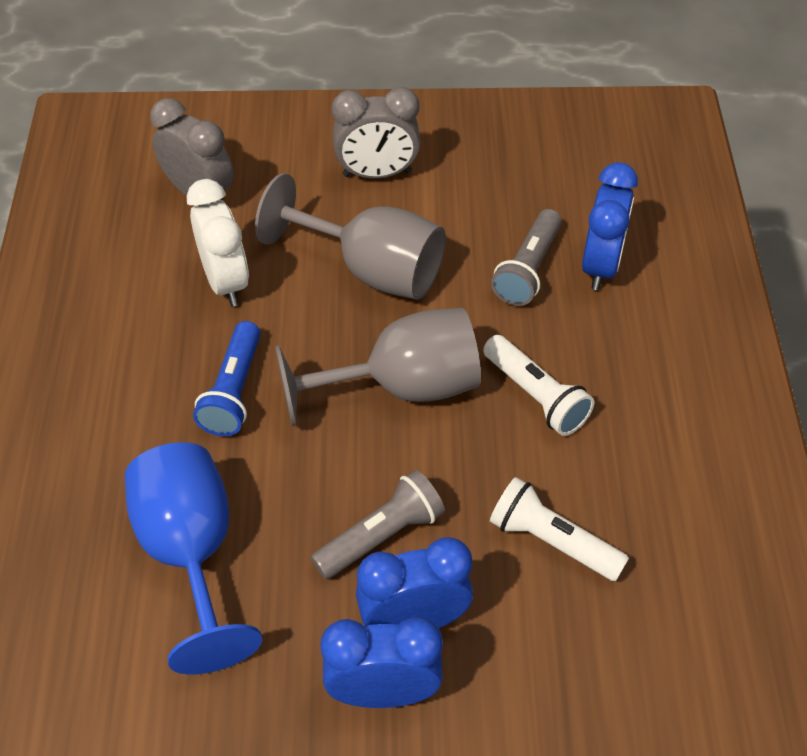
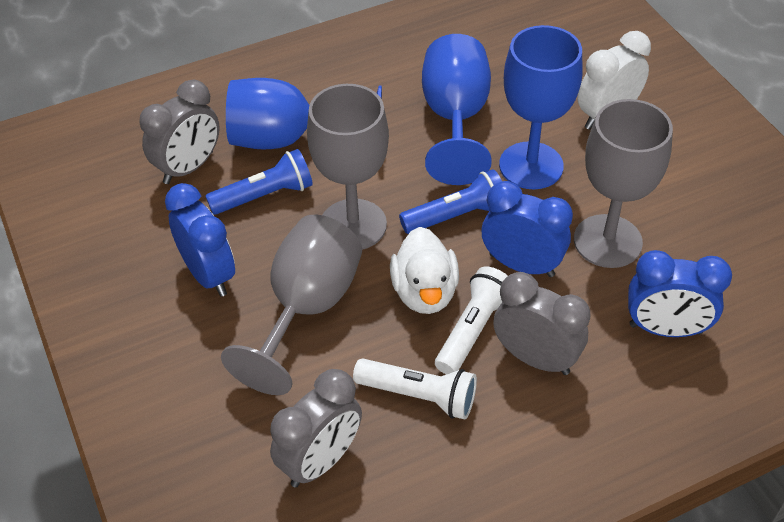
blue flashlight: [193,321,261,436] = 1 -> [206,149,313,215] [399,169,502,234] = 2
blue goblet: [125,442,262,675] = 1 -> [226,78,382,149] [422,34,492,185] [499,25,582,189] = 3
grey clock: [150,98,234,200] [332,87,420,179] = 2 -> [140,80,220,184] [270,369,362,487] [493,272,590,375] = 3
grey flashlight: [311,470,445,579] [491,209,562,306] = 2 -> none = 0
grey goblet: [255,173,446,300] [275,308,481,427] = 2 -> [221,215,362,395] [307,84,389,250] [574,99,673,268] = 3
white duck: none = 0 -> [390,227,459,314] = 1

